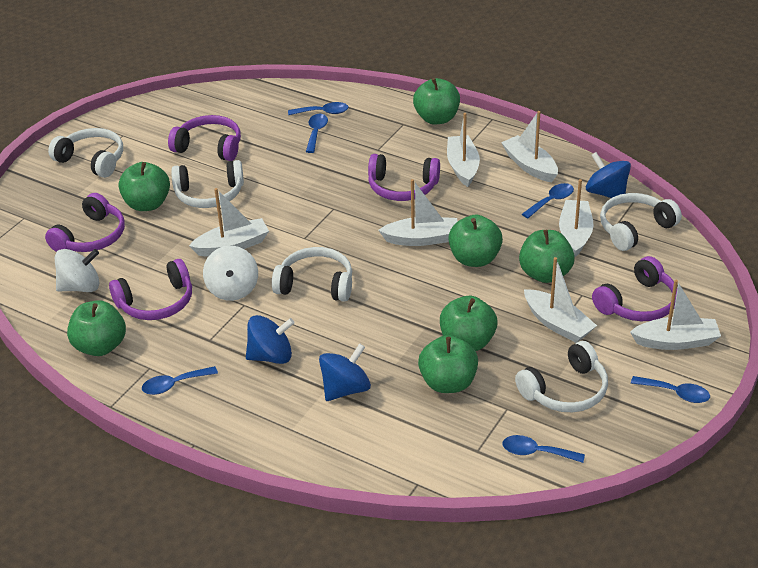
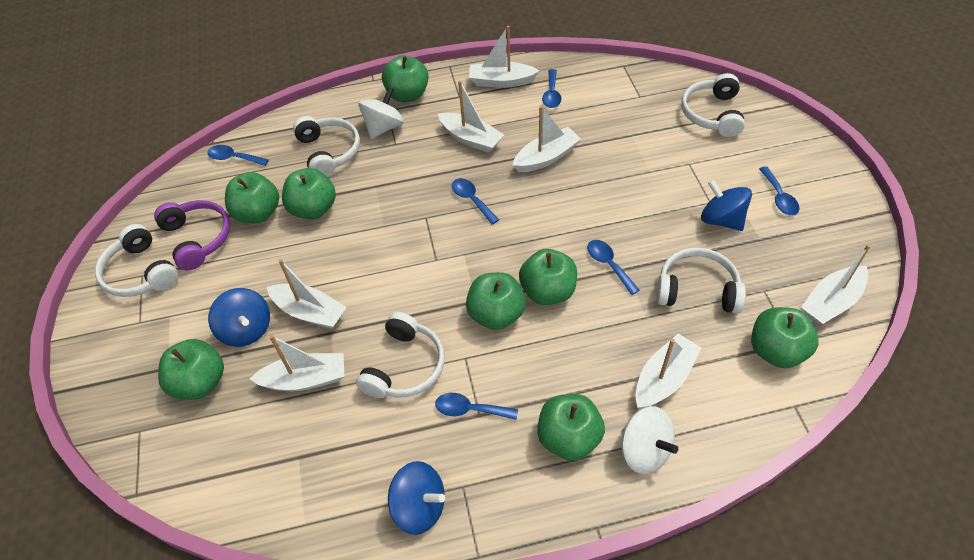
green apple: [67,300,126,356] [119,162,170,211] [413,78,460,124] [418,335,478,393] [440,296,497,351] [448,214,503,267] [519,230,575,283] = 7 -> [158,339,224,400] [225,172,279,223] [282,168,336,219] [382,55,429,102] [466,272,526,330] [519,249,577,305] [537,394,605,461] [751,307,818,368] = 8
purple headphones: [45,193,125,252] [109,259,192,320] [168,115,241,161] [368,154,440,201] [592,256,678,321] = 5 -> [154,200,230,270] = 1

